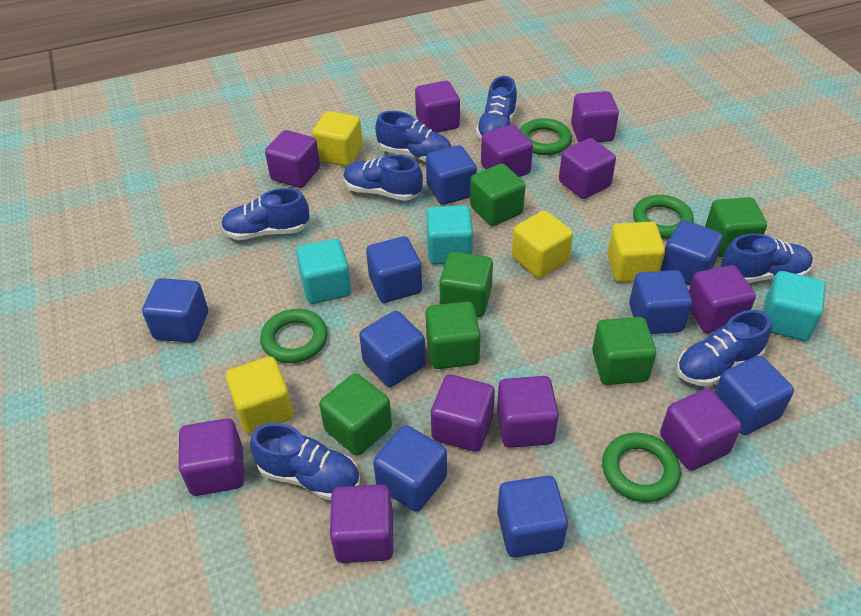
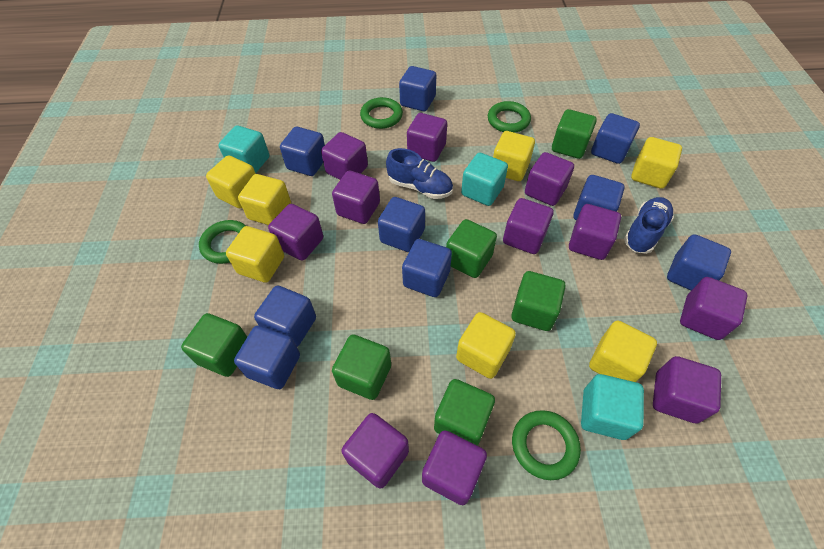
blue shoe: [221,188,309,240] [250,423,360,501] [343,155,423,201] [375,111,451,162] [476,76,517,140] [677,310,772,387] [721,234,813,283] = 7 -> [386,148,453,199] [624,197,674,254] = 2
yellow cube: [226,356,293,434] [312,111,363,166] [512,211,573,278] [608,222,665,282] = 4 -> [206,155,256,208] [226,226,284,283] [238,174,291,225] [456,312,516,379] [493,131,535,181] [589,320,657,382] [631,137,682,189] = 7

